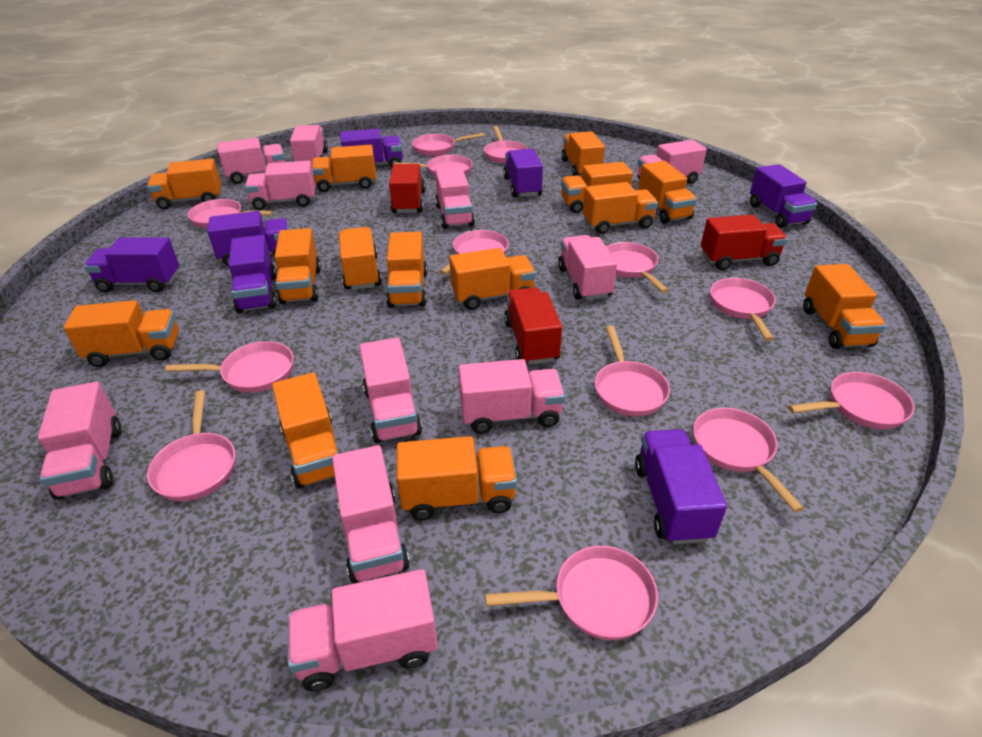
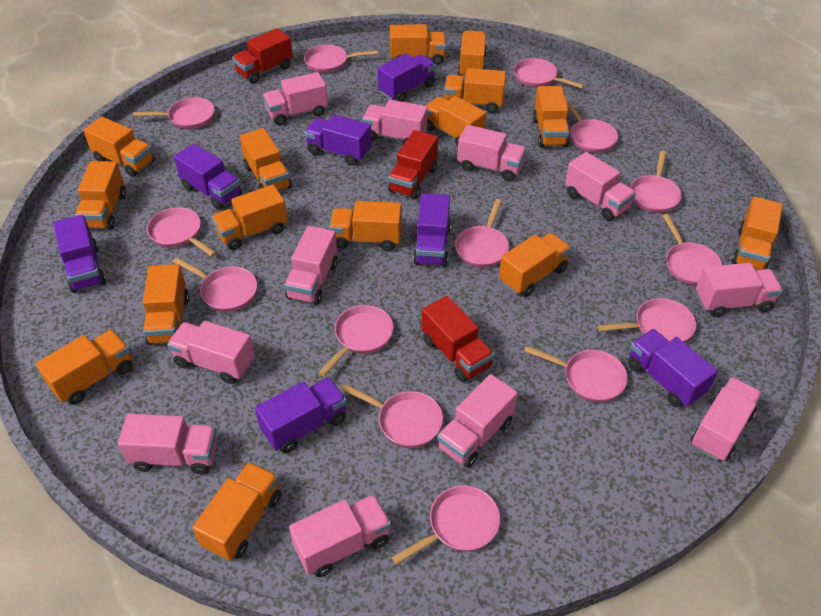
orange truck: [63,300,179,367] [147,159,221,209] [272,372,340,489] [275,228,321,304] [312,145,376,192] [339,227,382,290] [386,232,428,308] [397,436,517,521] [449,248,536,310] [561,131,605,176] [561,162,633,213] [583,182,658,234] [638,161,697,224] [803,264,886,349] = 14 -> [36,329,132,405] [75,161,126,230] [83,117,154,177] [143,264,189,345] [192,462,281,561] [211,185,288,250] [240,128,292,191] [329,201,402,251] [390,24,446,65] [426,96,487,146] [444,68,506,113] [457,30,487,78] [499,233,571,297] [533,86,570,147] [732,197,783,270] = 15
pink pan: [147,390,235,501] [165,341,294,393] [187,199,273,229] [394,155,473,176] [412,133,484,156] [439,230,509,274] [484,126,528,164] [485,546,658,640] [595,326,670,416] [606,242,669,293] [693,408,804,512] [710,278,776,341] [788,372,915,429] = 13 -> [133,97,215,129] [147,207,216,257] [173,257,257,312] [304,45,378,73] [318,305,394,376] [341,384,443,448] [391,486,500,565] [455,199,509,268] [514,58,585,88] [524,345,628,403] [566,99,618,153] [598,298,696,342] [630,151,682,213] [662,214,722,286] = 14

